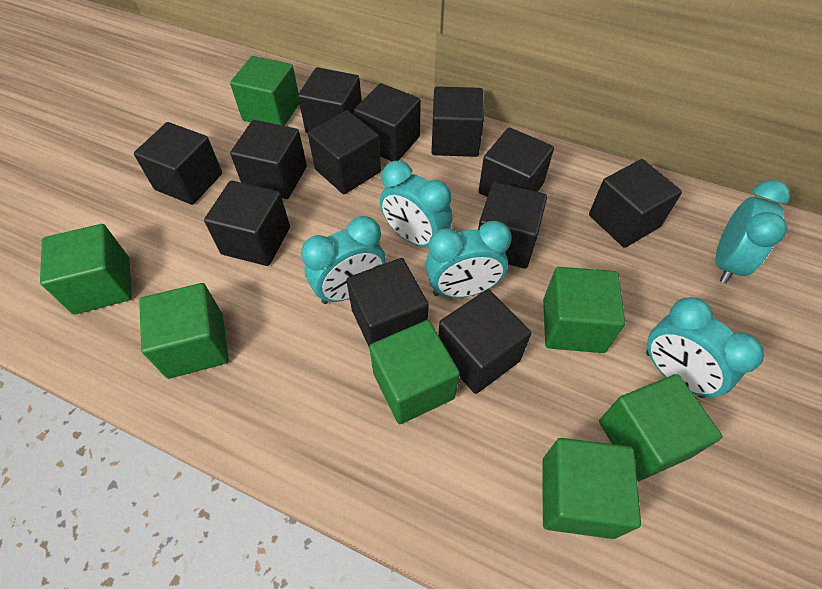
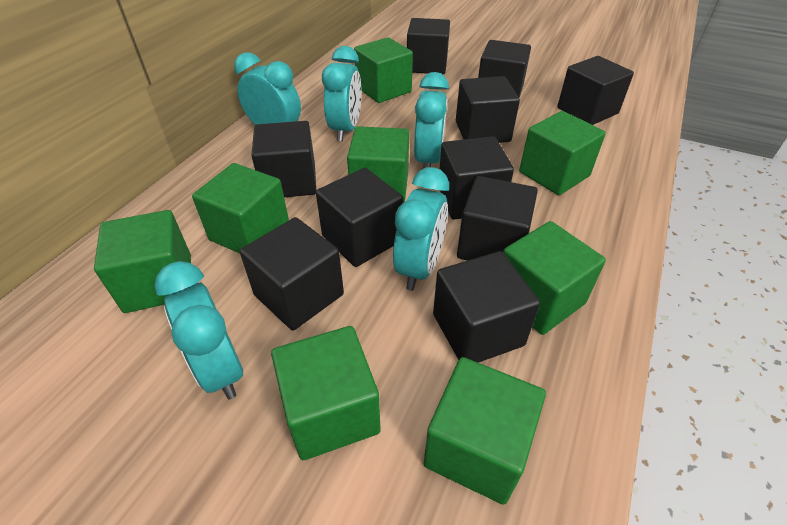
black cube: [134,122,222,205] [204,180,290,266] [230,120,307,199] [298,67,362,133] [308,110,381,194] [346,258,429,349] [354,83,421,161] [431,86,484,157] [438,289,531,394] [478,182,547,268] [479,127,554,197] [589,159,682,248] = 12 -> [240,217,344,331] [251,121,316,197] [316,168,403,267] [407,18,450,74] [433,251,540,363] [440,137,514,219] [456,76,520,143] [457,176,538,261] [478,40,531,98] [557,56,634,125] = 10
green cube: [40,224,132,314] [139,283,229,379] [230,56,299,126] [369,320,460,424] [542,438,641,539] [543,267,625,353] [599,374,722,482] = 7 -> [94,210,191,313] [192,163,289,253] [271,326,381,460] [347,126,409,203] [354,37,413,103] [424,357,546,505] [503,221,606,335] [519,111,606,195] = 8

